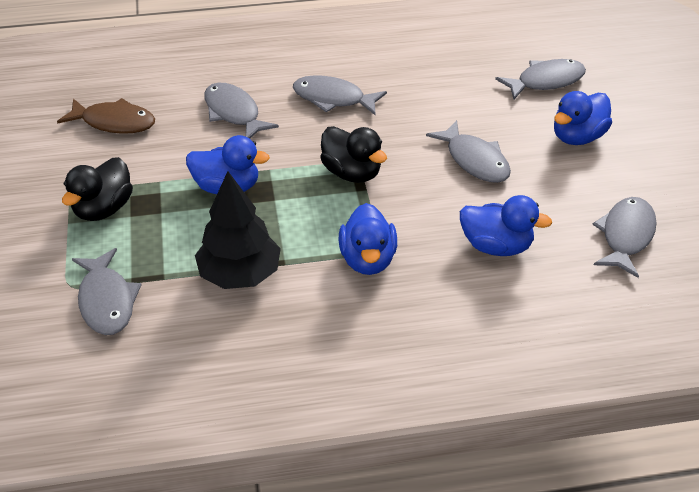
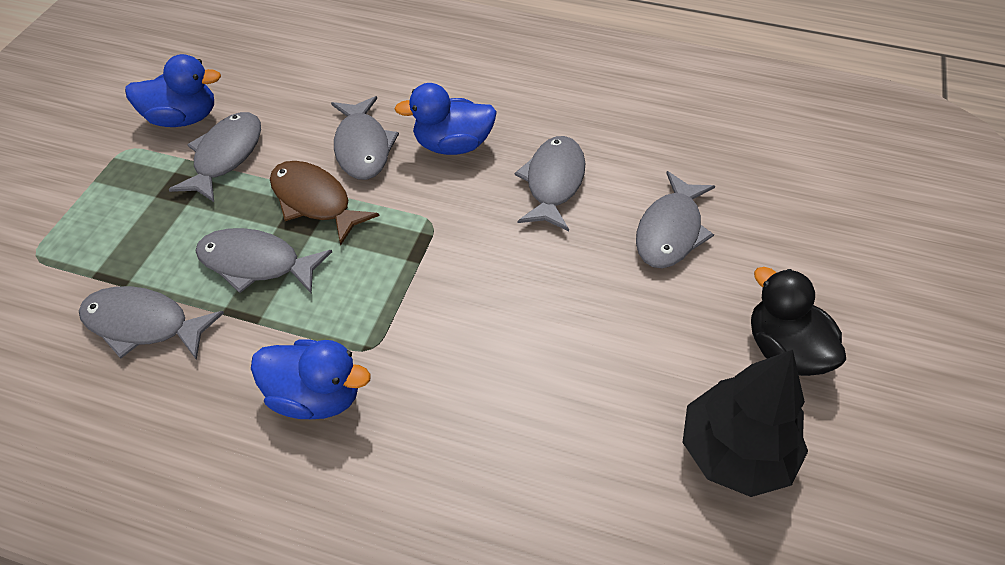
black duck: [62,157,133,221] [320,126,387,183] = 2 -> [751,267,846,376] = 1
blue duck: [186,135,270,194] [339,203,397,275] [460,195,552,256] [554,91,612,145] = 4 -> [125,54,221,127] [251,340,371,419] [394,83,497,155] = 3

